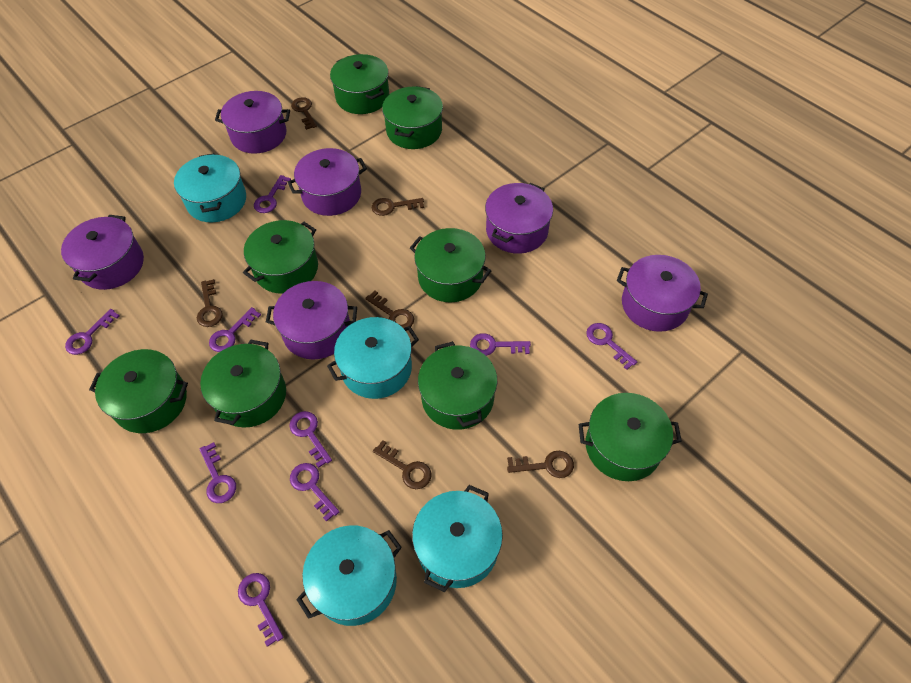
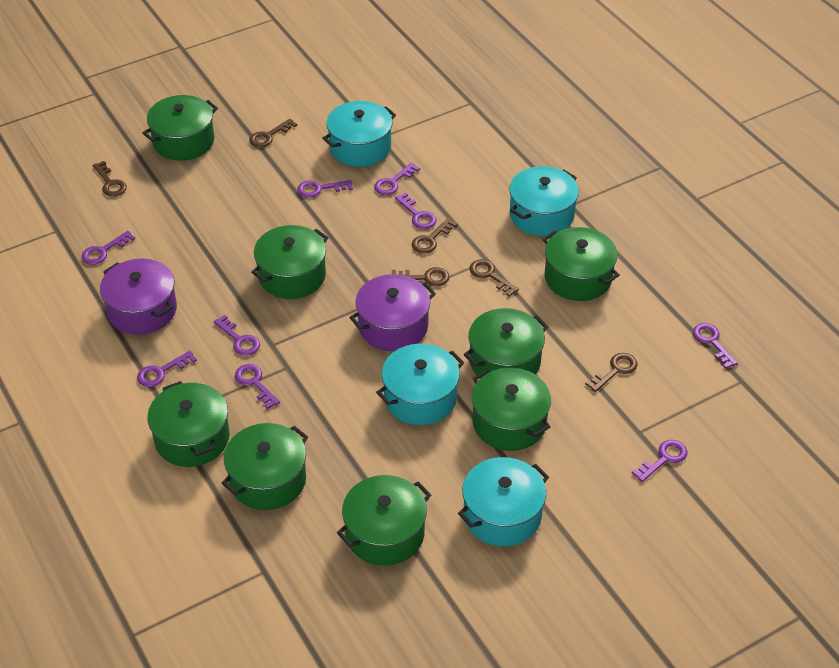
purple pot: [61,215,144,290] [215,91,290,154] [266,281,357,359] [288,148,367,216] [485,183,553,254] [617,255,708,332] = 6 -> [100,259,177,335] [349,274,436,351] = 2

